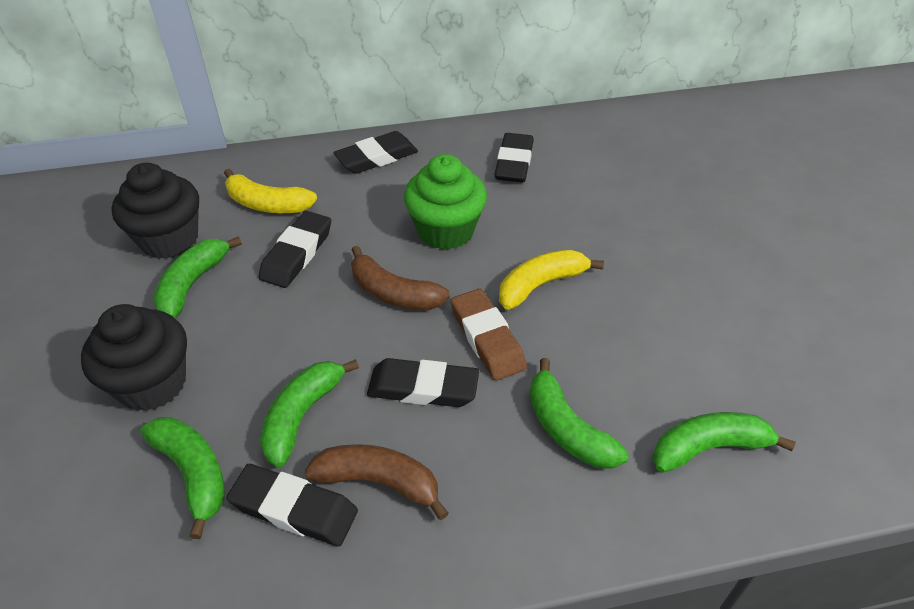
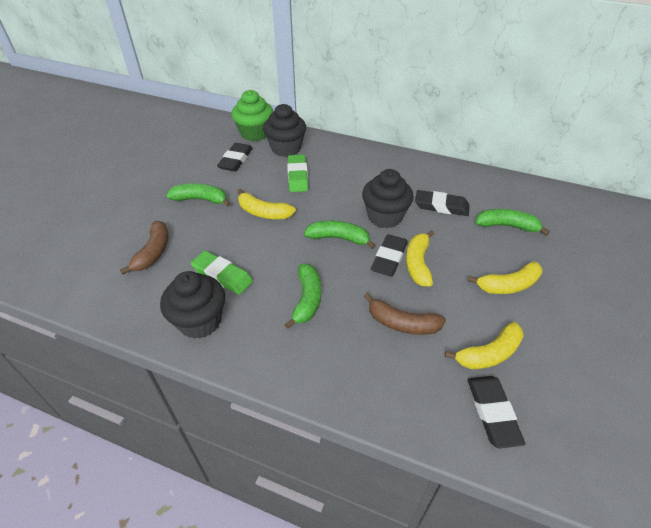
black cupcake: [81,304,187,411] [112,163,199,259] = 2 -> [160,271,225,339] [263,104,306,157] [362,169,414,228] = 3
black eraser: [226,464,358,546] [259,211,331,288] [333,131,418,174] [367,358,479,407] [494,133,534,183] = 5 -> [217,143,253,171] [371,234,408,277] [415,190,470,216] [467,376,525,448] = 4
brown eraser: [451,289,527,381] = 1 -> none = 0
green banana: [140,417,225,539] [153,236,242,318] [260,359,359,467] [530,358,629,469] [653,412,796,473] = 5 -> [166,183,231,206] [284,264,321,329] [304,221,376,249] [475,209,550,236] = 4
green eraser: none = 0 -> [191,251,253,295] [287,155,308,192] = 2
yellow banana: [224,169,317,213] [499,249,604,310] = 2 -> [237,189,296,219] [406,230,434,287] [445,322,524,369] [468,262,542,294] = 4

